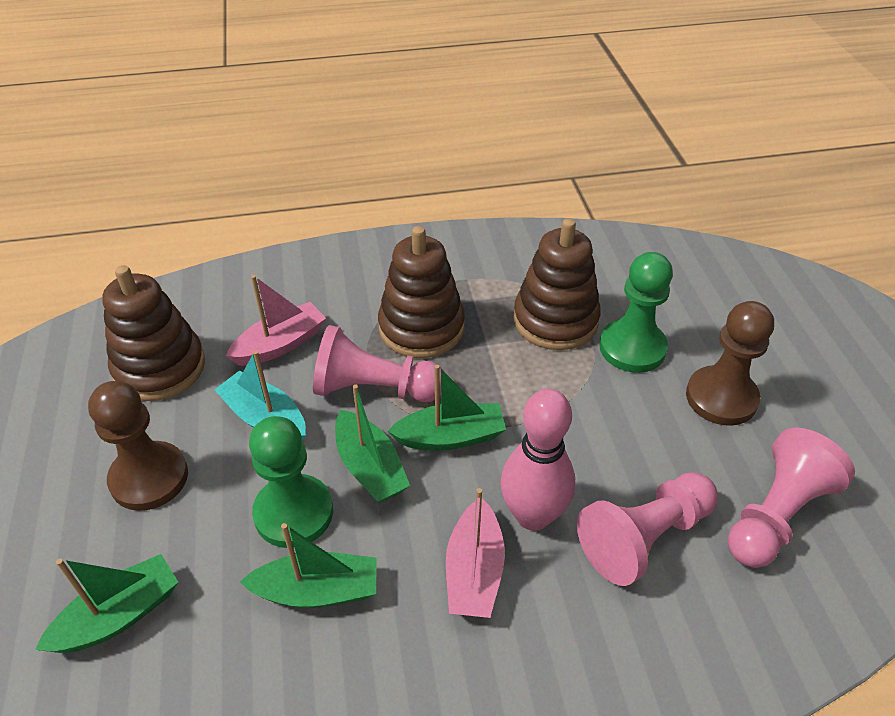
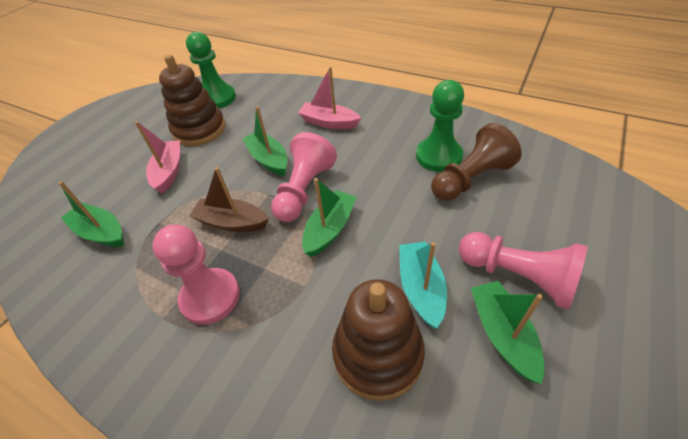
brown boat: none = 0 -> [189,167,269,232] = 1
brown pawn: [88,381,188,511] [686,301,774,426] = 2 -> [431,123,522,201] = 1
brown stacking toy: [102,265,205,401] [378,226,465,358] [513,218,601,350] = 3 -> [159,55,226,146] [332,279,425,401] = 2
pink bowling pin: [500,389,575,531] = 1 -> none = 0

